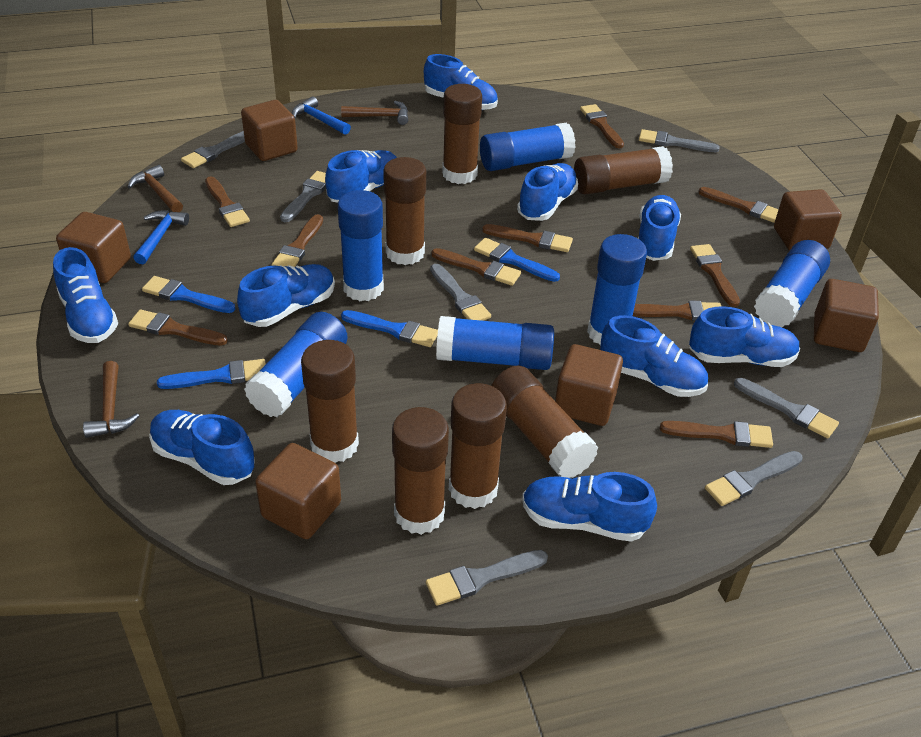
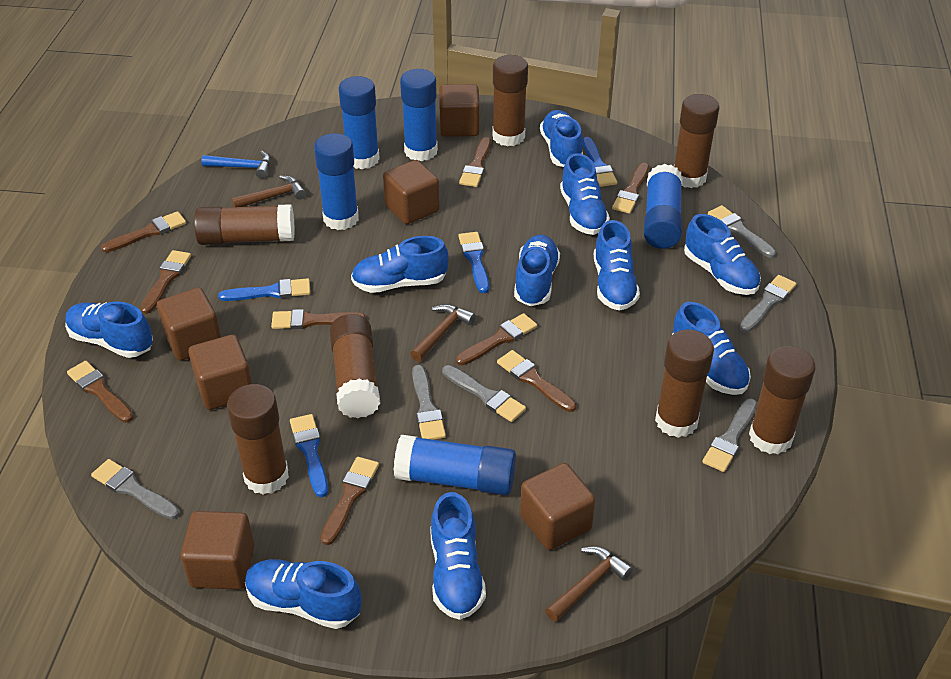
blue glue stick: [244,312,348,417] [338,190,384,301] [436,316,554,370] [480,122,576,171] [587,234,647,346] [754,240,830,327] = 6 -> [314,133,359,230] [339,76,380,169] [394,435,516,495] [400,69,438,161] [644,164,683,249] = 5
blue hammer: [133,210,189,264] [292,96,351,135] = 2 -> [201,151,271,178] = 1
brown brush: [128,310,228,346] [205,176,250,227] [272,214,323,267] [431,248,521,286] [482,224,573,252] [580,104,624,148] [633,301,721,321] [660,421,773,448] [690,244,740,307] [698,187,779,223] = 10 -> [67,361,133,423] [101,211,186,252] [140,250,191,314] [271,309,366,329] [321,457,379,545] [456,313,537,365] [459,137,491,187] [497,350,576,412] [612,163,649,214] = 9
grey brush: [181,131,245,168] [280,171,326,222] [426,550,548,606] [430,264,491,321] [639,129,720,152] [705,451,803,506] [734,378,839,438] = 7 -> [91,459,180,519] [412,365,446,440] [442,365,526,422] [702,399,757,472] [708,205,776,258] [740,275,797,332] = 6

